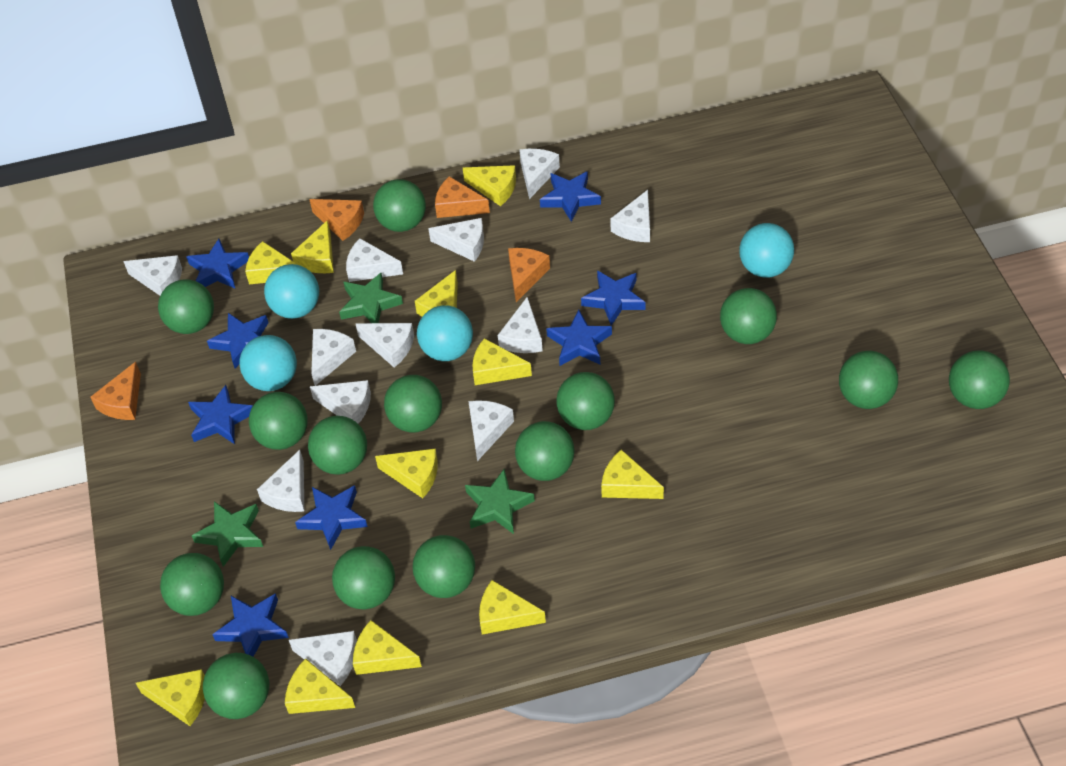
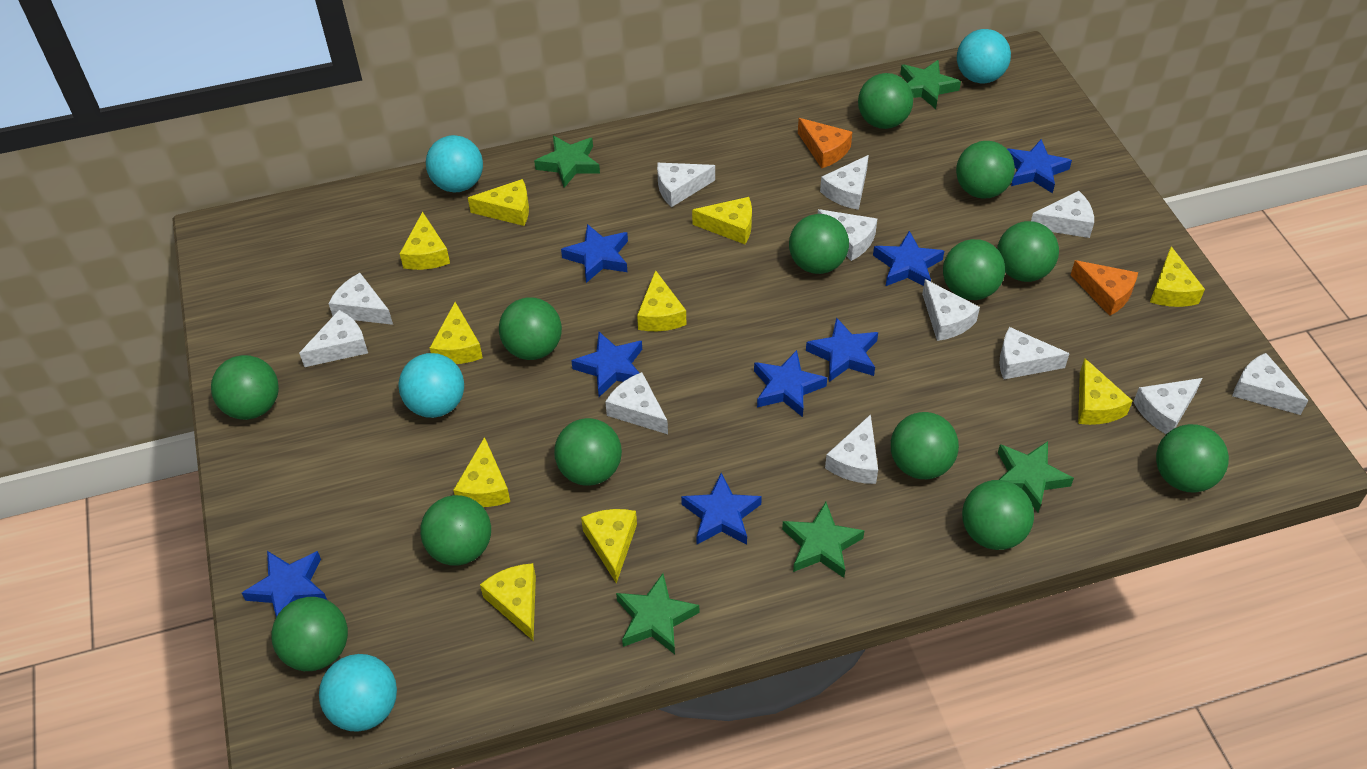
green ball: [158,279,214,334] [160,553,224,616] [203,653,269,719] [249,392,308,450] [308,416,367,475] [332,546,395,609] [373,179,426,232] [384,375,442,433] [413,535,475,598] [515,421,575,481] [556,372,615,430] [720,288,777,344] [839,351,898,409] [949,350,1010,409] = 14 -> [211,355,279,420] [272,597,348,671] [420,495,491,566] [499,297,562,360] [554,418,622,486] [789,214,849,274] [858,73,913,129] [891,412,959,479] [943,239,1005,300] [956,141,1015,199] [962,480,1034,550] [997,221,1059,282] [1156,424,1229,493] = 13
green star: [192,501,263,567] [339,273,403,323] [465,469,535,534] = 3 -> [534,136,600,188] [616,573,699,654] [782,502,865,578] [900,60,961,109] [998,441,1074,513] = 5
orange cheese: [91,362,141,420] [309,199,364,241] [435,176,490,218] [508,248,550,302] = 4 -> [798,118,852,168] [1071,260,1138,316] = 2
yellow cheese: [136,669,205,726] [245,241,298,284] [285,658,355,714] [291,220,334,273] [353,620,422,675] [375,449,438,498] [415,270,458,317] [463,165,516,206] [472,338,532,385] [479,580,546,634] [601,450,664,499] = 11 -> [400,212,450,270] [430,302,483,364] [453,437,510,507] [468,179,529,226] [480,563,536,640] [581,509,637,583] [637,270,687,331] [692,197,752,244] [1078,358,1133,425] [1150,246,1205,307] = 10

